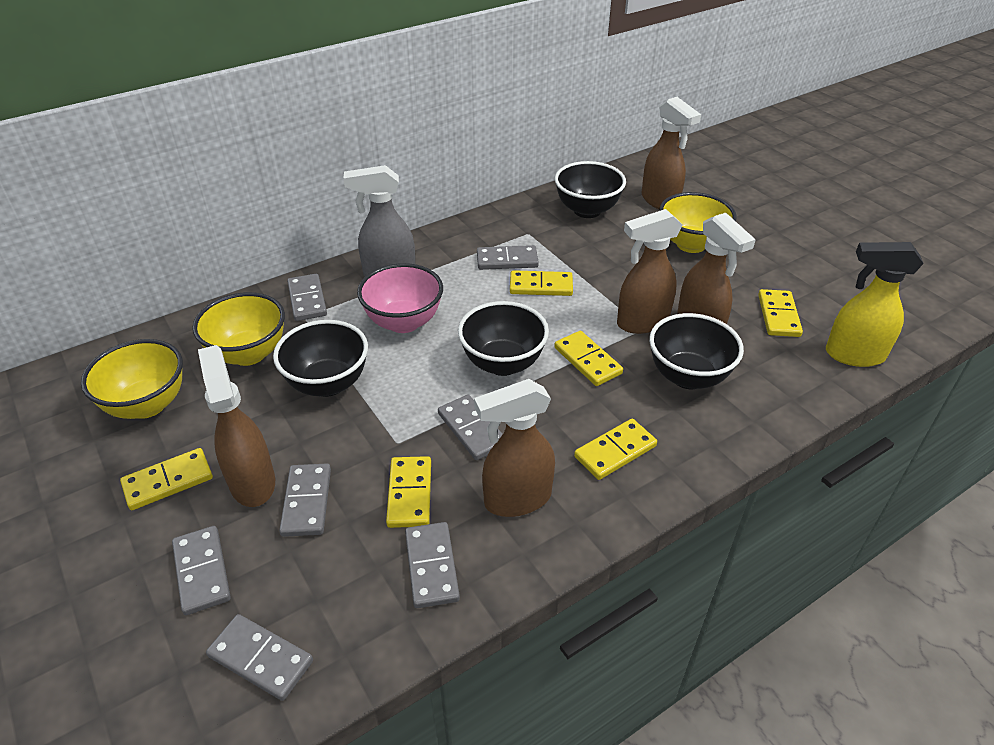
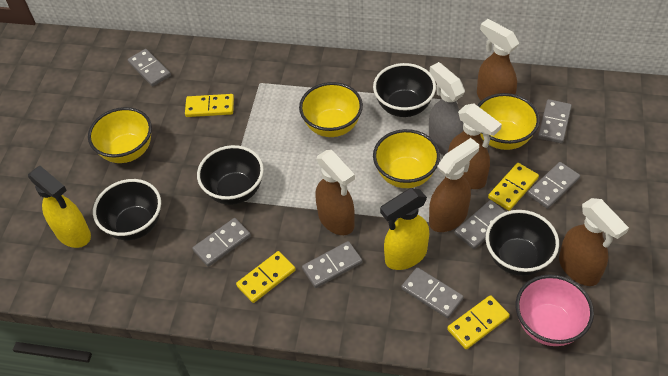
yellow bowl: [81,339,183,419] [192,292,285,366] [659,192,736,253] = 3 -> [88,107,152,163] [299,82,363,137] [373,129,440,188] [477,93,540,150] = 4
yellow domino: [120,448,213,510] [386,456,431,528] [510,270,573,296] [554,331,623,386] [574,419,657,480] [758,289,803,337] = 6 -> [185,94,234,117] [236,251,296,303] [447,295,510,349] [488,163,539,211] = 4
yellow spray bottle: [826,242,924,367] = 1 -> [28,166,91,248] [380,188,429,270] = 2

